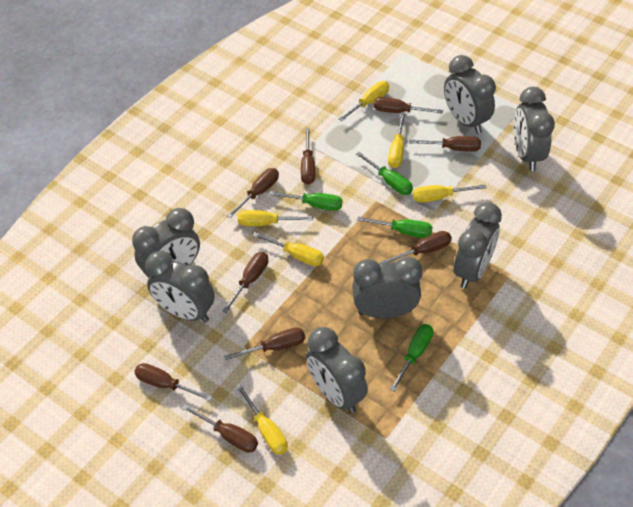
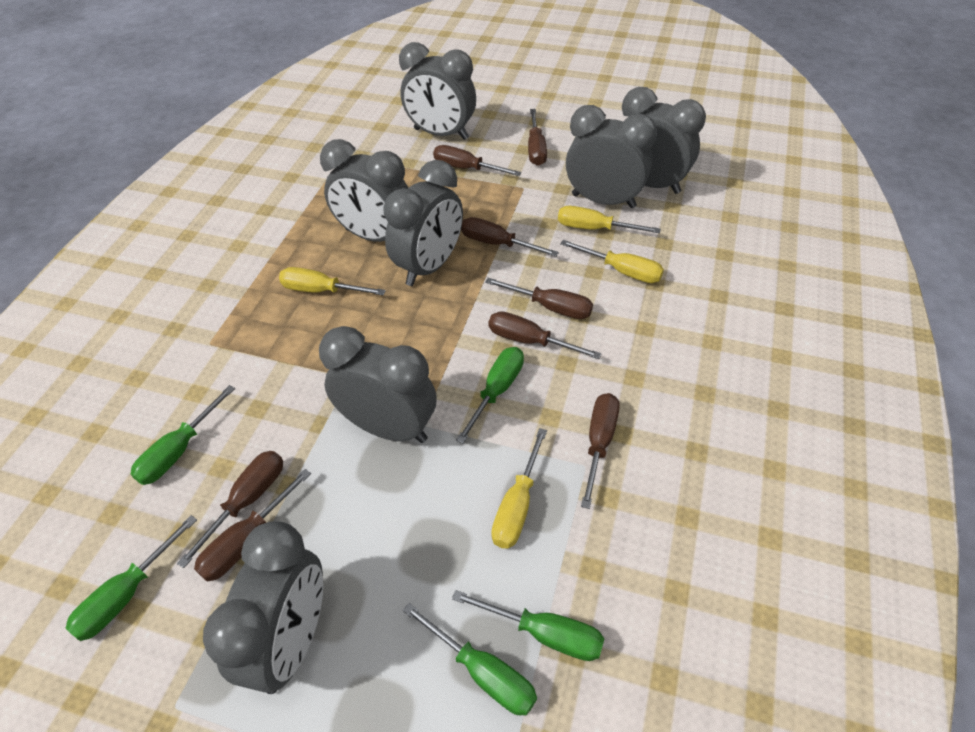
brown screwdriver: [134,363,212,401] [182,404,258,453] [222,252,268,313] [224,327,305,360] [227,168,279,218] [301,128,315,184] [374,97,443,114] [381,231,452,263] [409,136,481,152] = 9 -> [177,451,283,568] [194,469,311,582] [433,145,521,176] [461,217,559,257] [485,278,593,319] [489,311,601,359] [528,109,547,166] [581,393,620,509] = 8
green screwdriver: [269,191,342,211] [356,152,413,195] [357,217,433,238] [390,324,433,392] = 4 -> [66,515,197,641] [131,385,235,485] [403,603,537,715] [452,590,605,661] [456,347,524,444] = 5
yellow screwdriver: [236,385,288,455] [238,210,313,226] [253,232,324,266] [339,81,389,121] [388,114,405,168] [413,184,486,202] = 6 -> [279,267,386,295] [491,428,547,549] [558,206,661,233] [560,240,664,283] = 4

